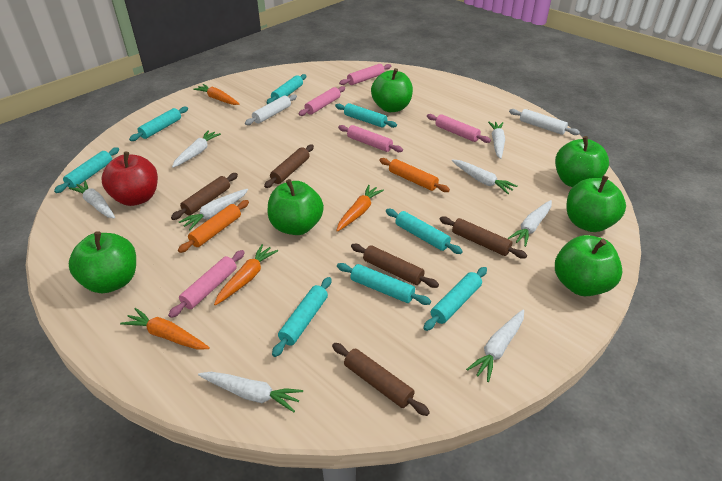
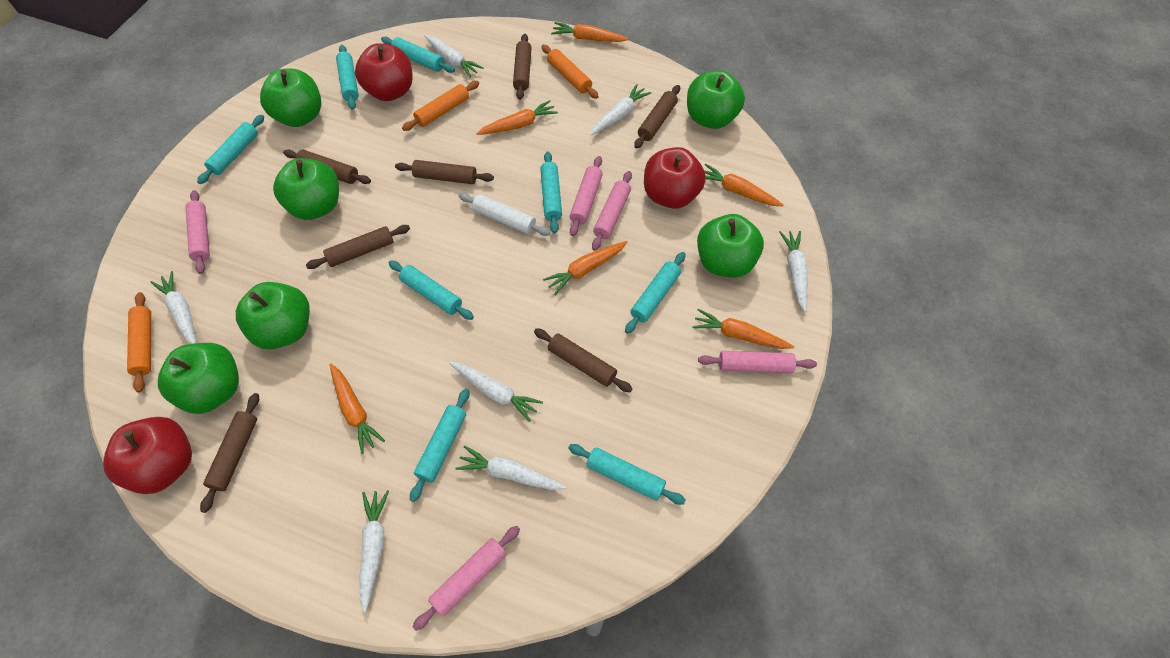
brown rolling pin: [171,173,238,220] [264,145,314,188] [332,343,430,416] [351,244,439,288] [440,216,527,258] = 5 -> [200,393,259,513] [283,150,371,184] [306,225,410,269] [395,160,494,184] [513,34,532,100] [534,328,632,392] [634,85,680,149] = 7
orange carrot: [120,308,210,350] [193,84,239,105] [214,244,278,306] [336,185,384,232] = 4 -> [330,364,385,454] [476,100,558,135] [543,241,627,295] [551,22,629,42] [692,309,794,349] [704,164,783,206] = 6
orange rolling pin: [178,200,249,253] [379,158,450,192] = 2 -> [127,292,151,393] [402,81,479,131] [542,45,599,99] = 3
red apple: [102,152,158,206] = 1 -> [103,417,192,494] [355,43,413,101] [644,147,706,209] = 3
white carrot: [69,181,115,219] [172,130,221,168] [179,189,248,231] [198,372,303,412] [452,160,518,194] [466,310,524,382] [488,121,505,159] [508,200,552,247] = 8 -> [151,271,197,344] [360,490,389,613] [424,35,484,78] [449,362,543,422] [456,446,566,490] [591,84,651,135] [780,231,808,312] = 7
white rolling pin: [245,94,297,125] [509,109,580,135] = 2 -> [459,193,550,236] = 1

